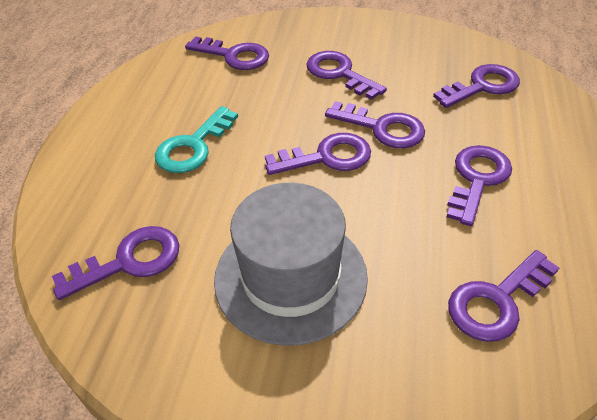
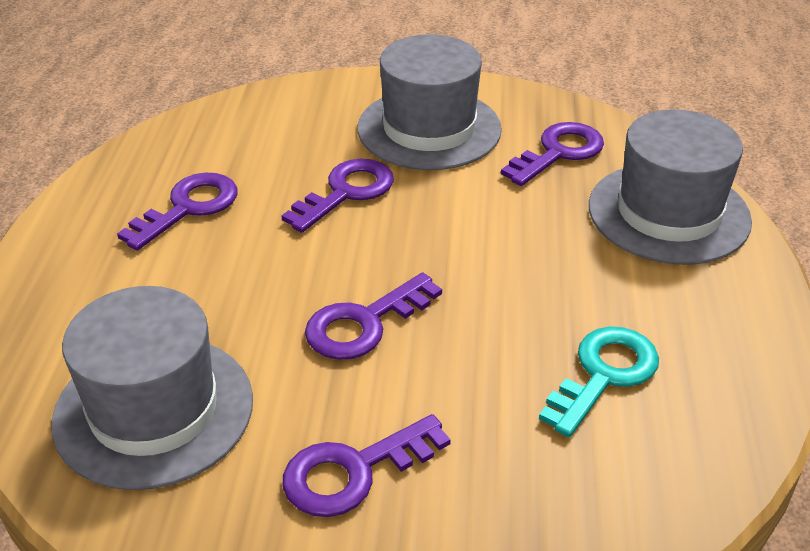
grey hat: [214,183,368,346] = 1 -> [51,286,253,490] [357,34,502,170] [589,109,752,265] = 3
purple key: [52,226,179,300] [185,36,269,70] [265,133,371,175] [306,51,387,100] [325,101,425,148] [433,64,520,108] [447,145,512,226] [448,250,559,342] = 8 -> [117,173,238,251] [281,159,394,233] [283,414,451,517] [305,272,442,360] [501,122,604,186] = 5

